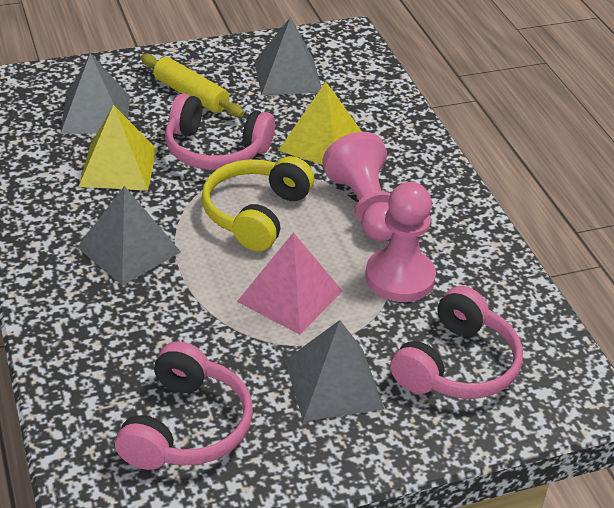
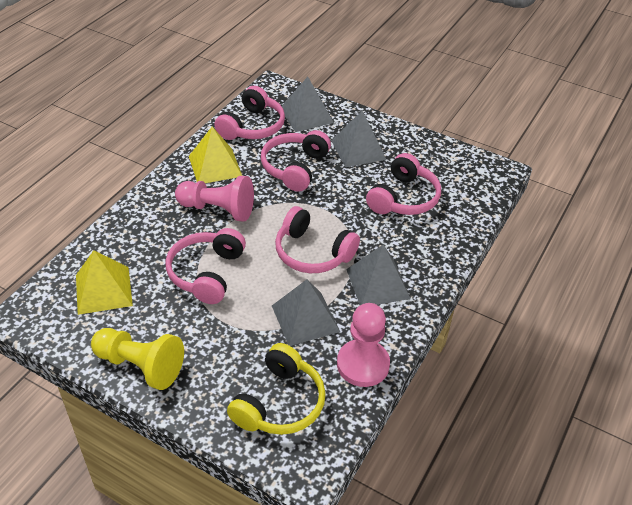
pink headphones: [115,341,253,470] [165,93,275,170] [390,286,523,399] = 3 -> [166,228,246,304] [214,86,285,140] [261,130,331,192] [275,206,360,273] [366,153,441,215] = 5
pink pyramid: [237,232,342,335] = 1 -> none = 0
yellow pawn: none = 0 -> [91,328,184,390] = 1
yellow rolling pin: [141,54,244,117] = 1 -> none = 0

